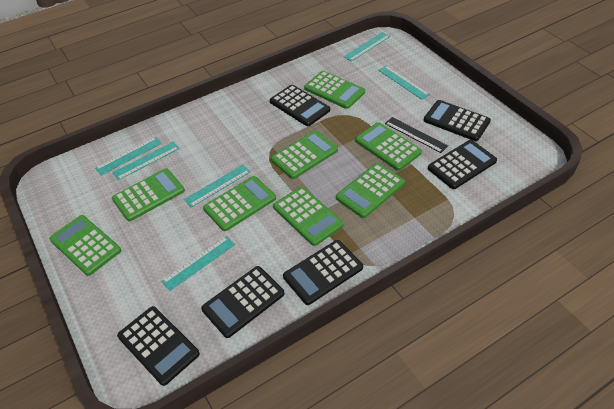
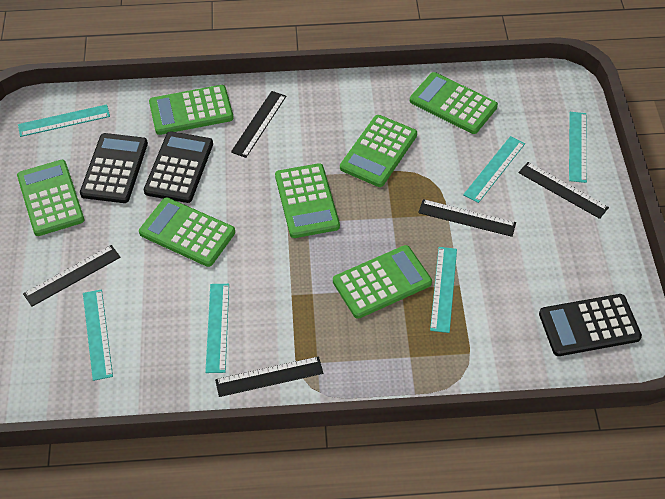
black calculator: [117,306,200,386] [201,266,284,338] [270,85,330,126] [283,240,363,305] [424,100,491,141] [428,140,497,189] = 6 -> [80,133,148,203] [144,131,213,203] [539,294,642,356] = 3
black ruler: [385,117,448,153] = 1 -> [23,245,121,307] [215,356,323,397] [231,91,286,158] [418,199,516,237] [519,162,609,219] = 5
green calculator: [49,215,121,276] [112,168,185,221] [203,176,276,231] [271,131,338,179] [273,187,344,246] [304,71,365,109] [336,163,405,218] [355,122,422,171] = 8 -> [17,160,85,236] [139,198,235,267] [149,85,234,135] [275,163,340,238] [333,245,432,319] [340,115,417,187] [410,72,498,134] = 7

